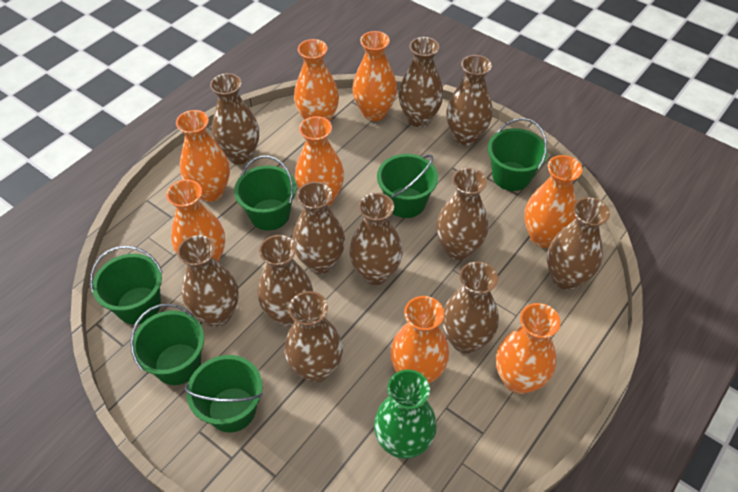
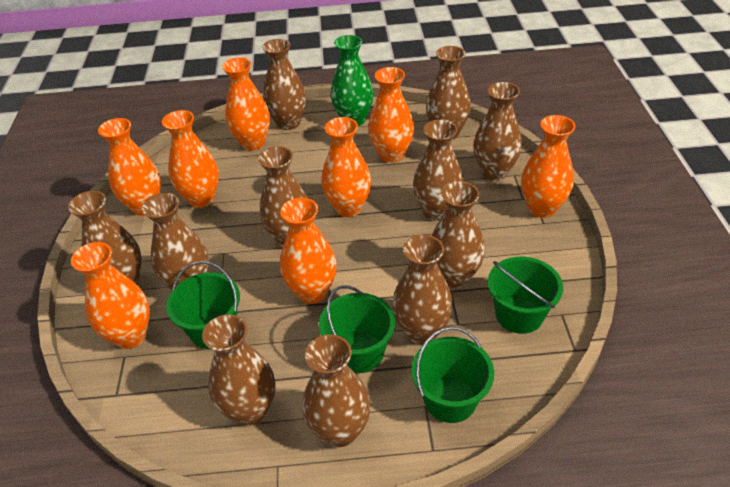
green bucket: [90,246,163,325] [130,304,204,385] [185,355,263,432] [234,156,296,231] [377,154,438,218] [488,118,548,191] = 6 -> [166,261,240,349] [319,285,395,373] [411,326,494,423] [488,257,563,334] = 4

